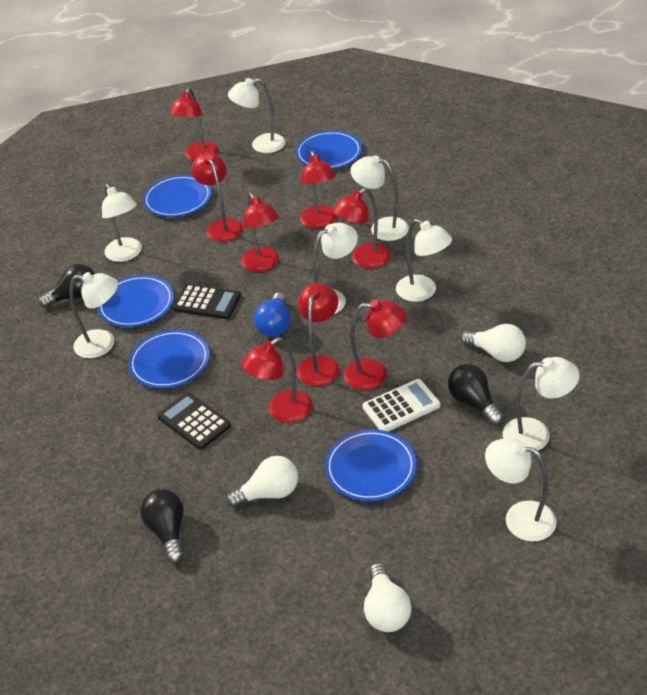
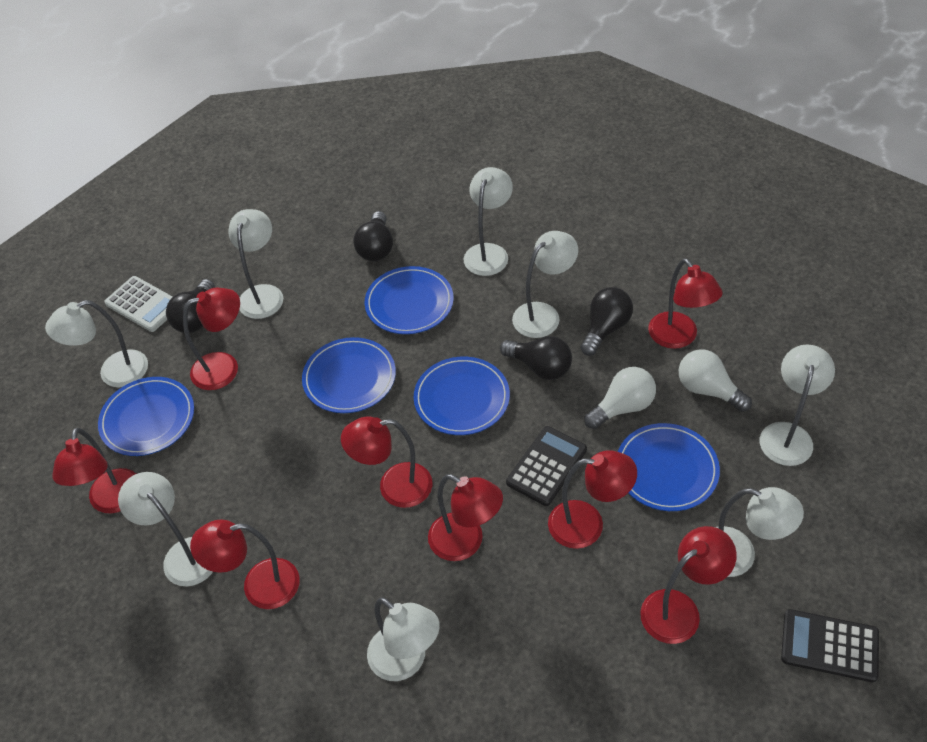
black light bulb: [38,264,95,308] [140,489,184,563] [448,364,504,425] = 3 -> [166,279,215,333] [353,211,393,261] [500,336,572,380] [580,287,633,356] = 4
blue light bulb: [253,292,290,337] = 1 -> none = 0
white light bulb: [226,456,298,508] [364,563,411,632] [461,324,526,362] = 3 -> [584,367,656,429] [679,349,752,412] = 2

